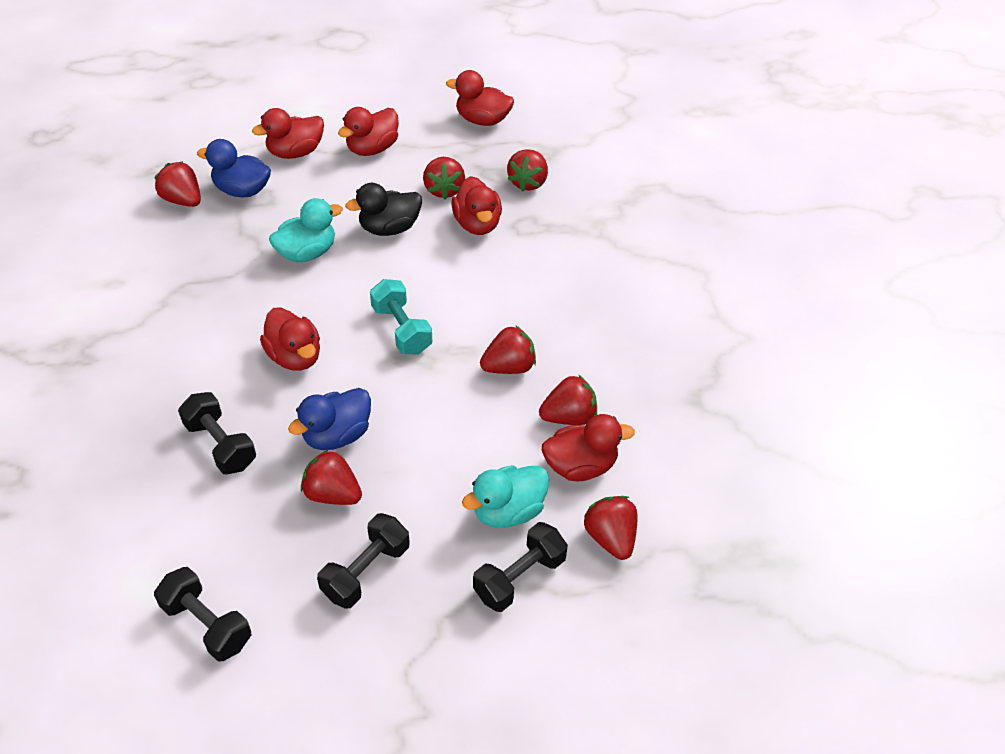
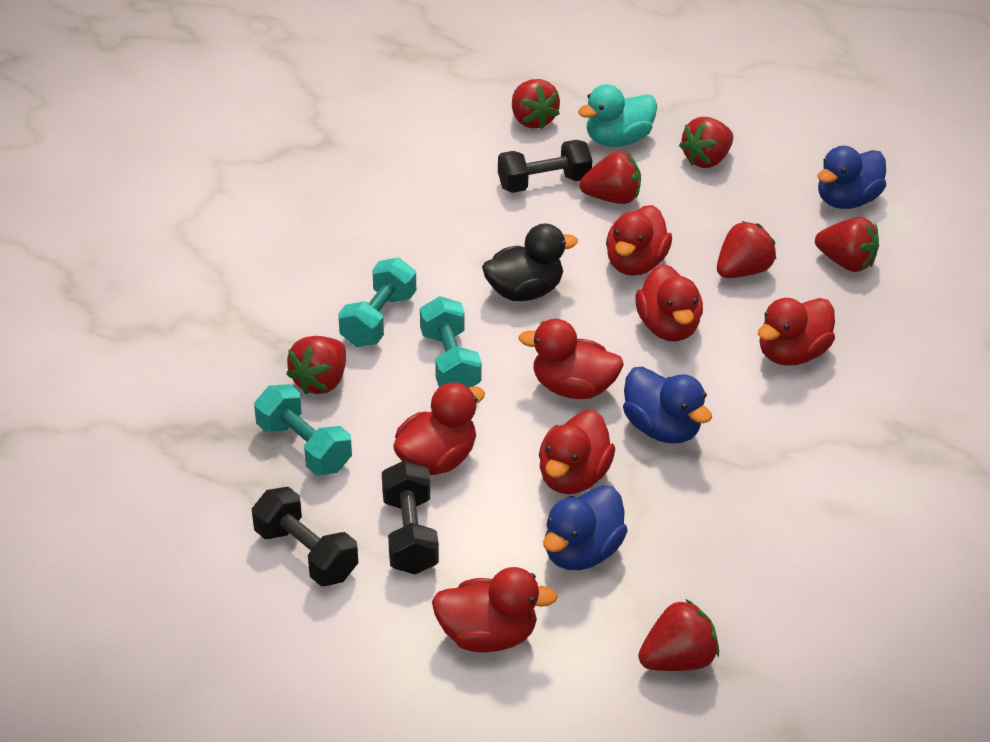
black dumbbell: [154,567,251,662] [178,392,256,474] [317,513,410,609] [473,522,568,612] = 4 -> [252,487,358,586] [382,460,439,574] [498,140,592,193] = 3
blue duck: [197,139,271,198] [288,388,371,450] = 2 -> [543,485,628,570] [623,367,712,444] [817,146,886,209] = 3
red duck: [252,108,324,159] [260,307,320,371] [338,107,399,156] [446,70,514,126] [451,176,502,235] [542,414,635,481] = 6 -> [393,382,485,475] [432,567,558,653] [518,319,624,399] [539,410,615,494] [606,205,672,276] [635,264,703,342] [758,298,835,366] = 7
turquoise duck: [269,198,343,262] [462,465,549,528] = 2 -> [578,84,657,147] = 1
turquoise dumbbell: [370,279,433,355] = 1 -> [254,384,352,475] [338,258,416,347] [420,296,482,388] = 3

